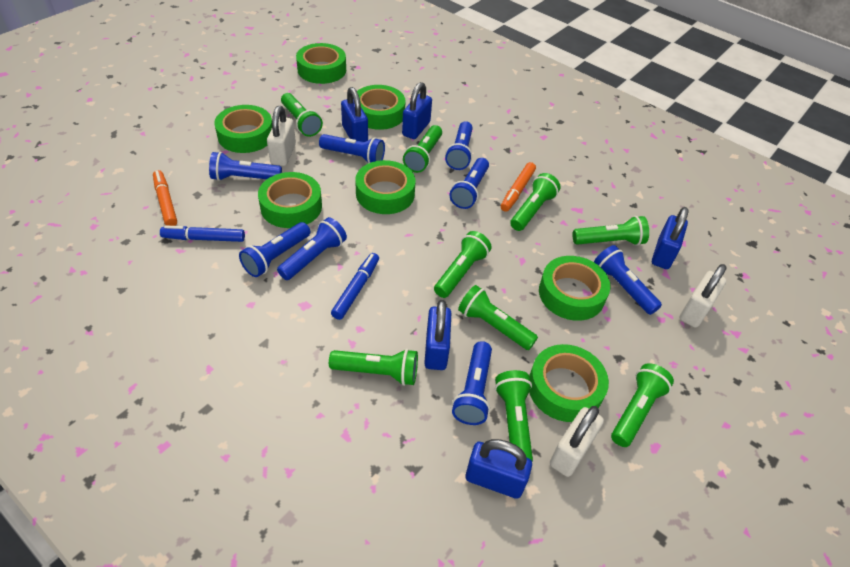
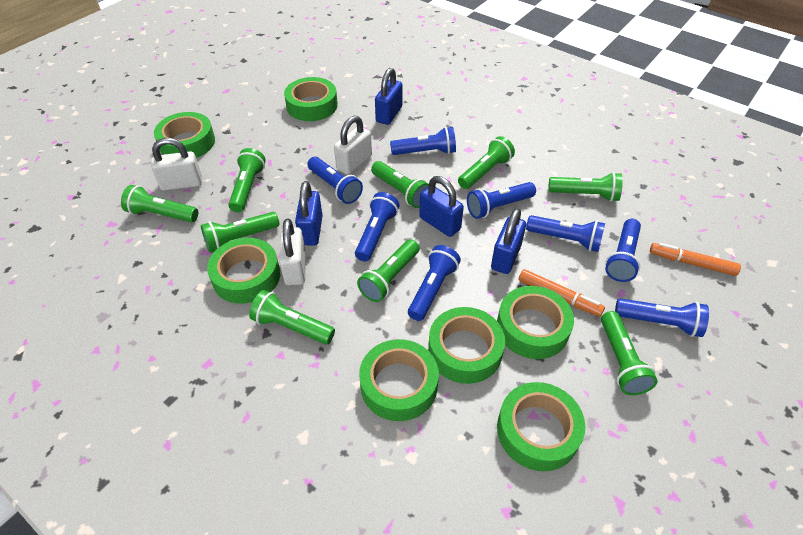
blue marker: [160,225,245,242] [331,253,379,320] = 2 -> none = 0
blue padlock: [341,87,368,142] [402,82,432,139] [424,300,451,370] [466,439,532,499] [652,207,689,269] = 5 -> [295,181,323,245] [375,68,402,125] [419,176,464,237] [491,208,526,274] = 4

